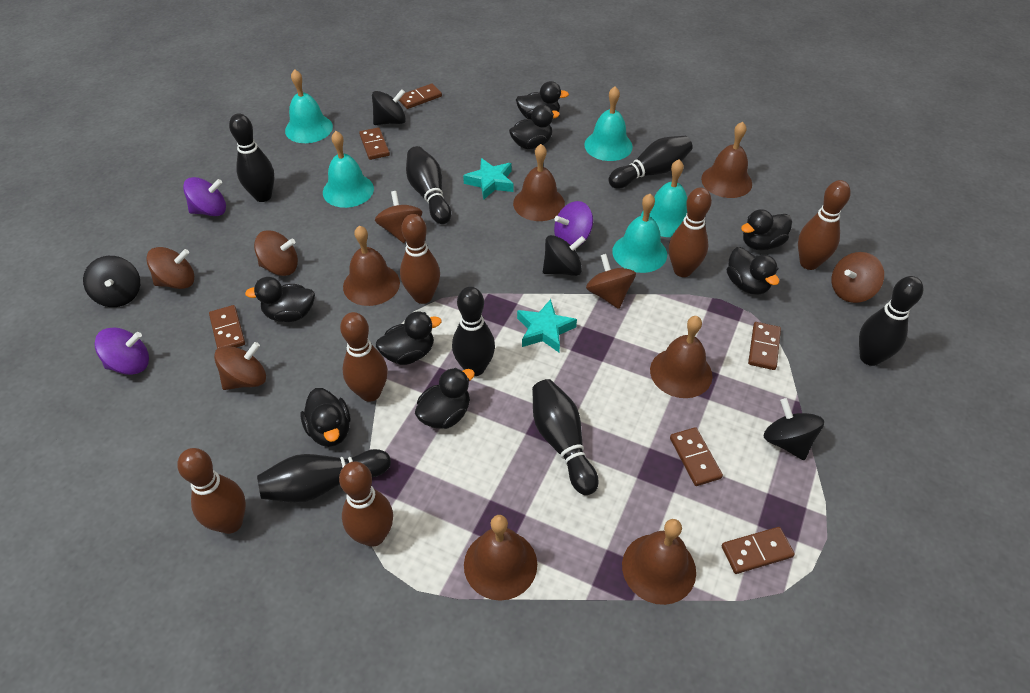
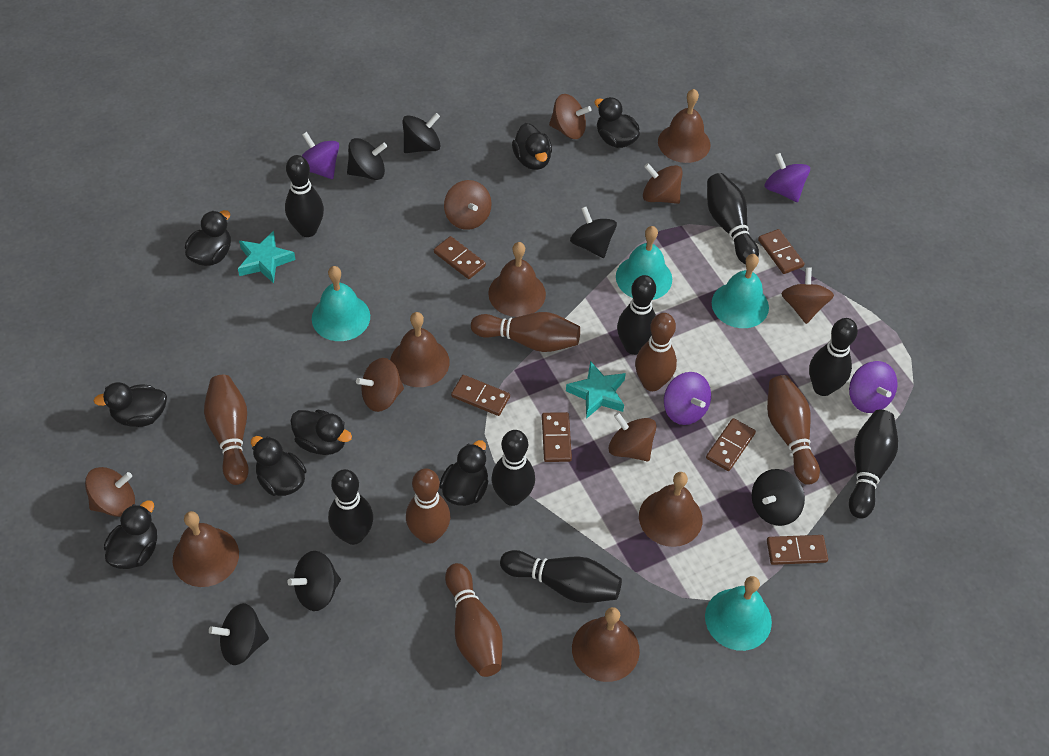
black bowling pin: [229,113,274,202] [257,449,391,503] [406,146,451,224] [452,287,495,376] [532,379,598,495] [608,136,693,189] [859,276,923,366] = 7 -> [285,155,324,237] [328,469,373,545] [492,430,535,506] [500,550,622,603] [617,275,656,355] [707,173,759,265] [809,318,858,396] [849,410,898,519] = 8
black spinning top: [83,256,140,307] [372,89,406,125] [543,235,585,276] [764,398,824,460] = 4 -> [209,603,269,665] [287,551,341,611] [347,138,387,180] [402,113,441,153] [570,207,617,258] [752,469,805,526] = 6
brown spinning top: [146,247,194,289] [214,342,266,390] [254,230,298,276] [375,191,422,243] [586,254,636,309] [831,252,884,303] = 6 -> [85,467,135,517] [356,358,404,412] [444,180,492,230] [549,94,591,139] [609,412,656,462] [643,163,682,204] [781,267,834,324] = 7
purple spinning top: [94,328,149,375] [183,177,226,216] [554,201,593,247] = 3 -> [302,132,339,179] [664,372,711,425] [764,153,810,202] [849,361,897,413] = 4
turquoise bell: [285,69,333,143] [323,131,374,208] [584,86,633,161] [612,194,667,273] [641,160,687,237] = 5 -> [312,266,370,341] [616,226,672,300] [705,576,772,651] [712,254,769,328] = 4

